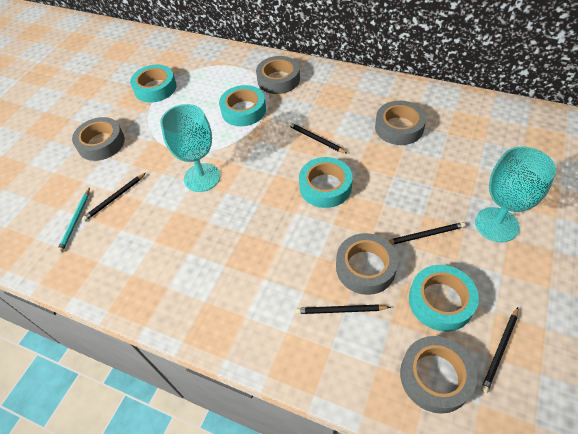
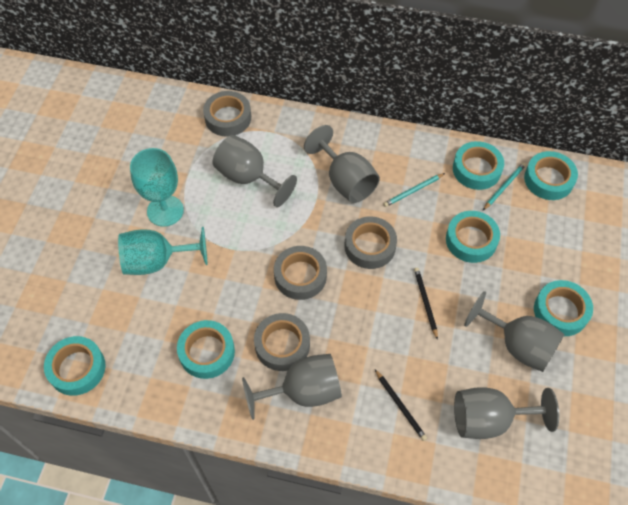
black pencil: [82,173,146,221] [288,122,348,154] [296,305,391,314] [388,222,465,244] [481,307,518,393] = 5 -> [375,370,427,441] [414,267,438,340] = 2
grey goblet: none = 0 -> [212,135,297,207] [242,354,342,420] [304,125,380,203] [454,387,559,439] [464,291,565,372] = 5
grey tape: [72,117,125,161] [256,56,300,94] [336,233,398,295] [375,101,426,145] [400,336,477,414] = 5 -> [203,91,251,136] [254,313,310,371] [274,246,327,300] [344,216,397,269] = 4
turquoise pencil: [57,188,90,253] = 1 -> [383,173,445,207] [483,162,526,210] = 2
turquoise tape: [130,65,177,103] [219,85,266,126] [299,157,353,208] [409,265,479,332] = 4 -> [44,336,105,396] [177,320,235,379] [446,211,500,263] [453,141,504,190] [524,151,578,200] [534,280,593,336] = 6

